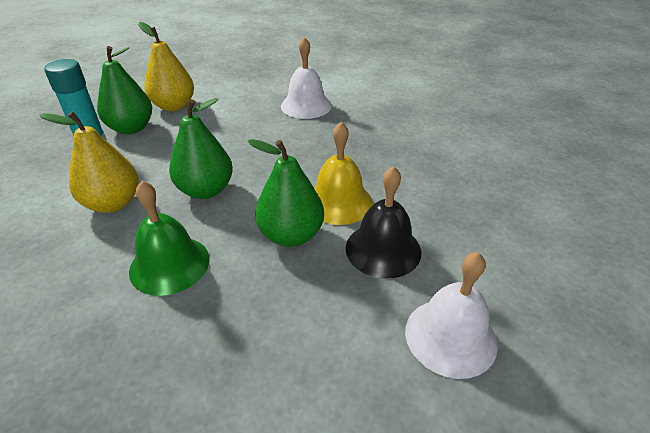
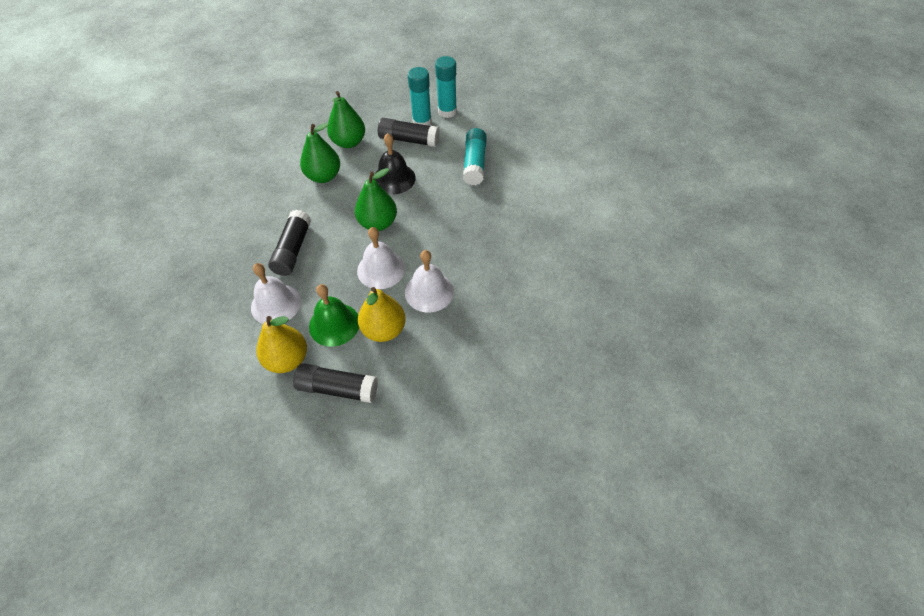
black glue stick: none = 0 -> [268,210,311,276] [293,363,378,403] [378,118,440,147] = 3
turquoise glue stick: [44,59,107,141] = 1 -> [408,67,432,126] [435,56,457,118] [463,128,487,185] = 3
white bell: [281,37,332,119] [405,252,498,379] = 2 -> [251,263,301,324] [357,227,405,289] [405,250,454,313] = 3
yellow bell: [314,122,373,225] = 1 -> none = 0

